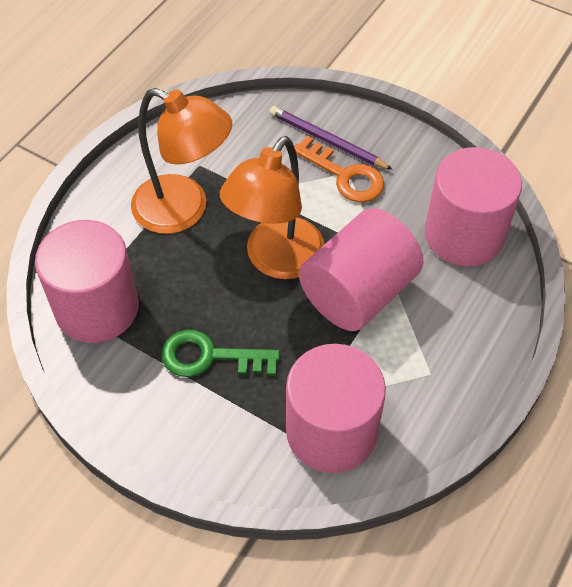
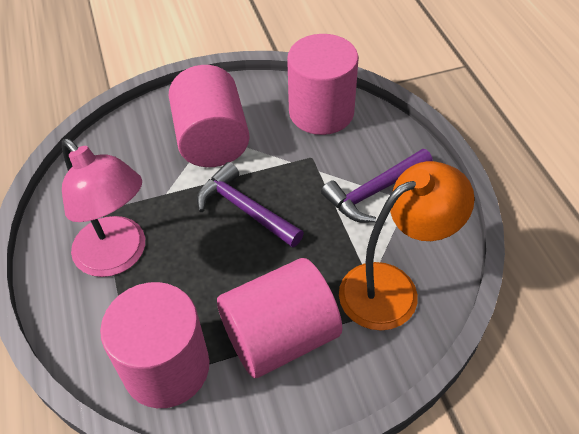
green key: [161,329,280,377] = 1 -> none = 0
orange key: [294,136,384,202] = 1 -> none = 0
orange lamp: [131,88,232,234] [220,136,324,279] = 2 -> [339,161,475,331] = 1
pink lamp: none = 0 -> [62,139,145,277] = 1
purple hammer: none = 0 -> [197,162,304,247] [321,149,433,223] = 2
purple pencil: [270,106,393,170] = 1 -> none = 0

